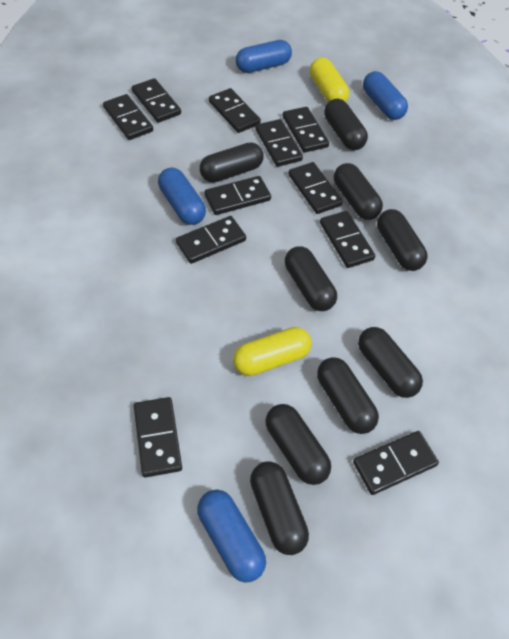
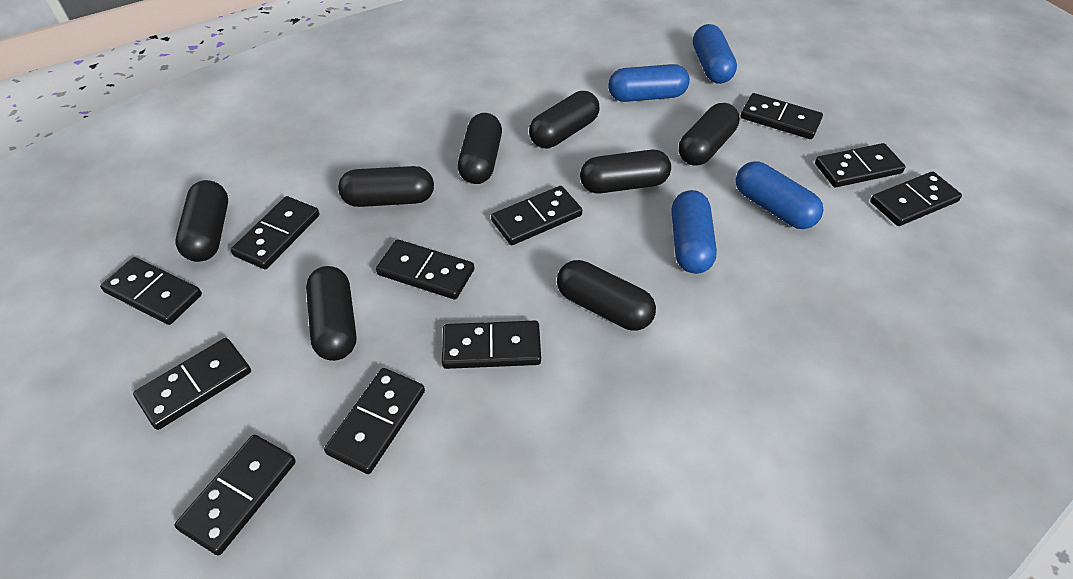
black capsule: [200,142,264,182] [250,462,309,555] [265,404,331,485] [285,246,337,311] [317,357,379,434] [324,99,368,150] [334,163,383,220] [358,327,423,398] [377,209,428,271] = 9 -> [176,180,228,262] [306,266,356,361] [338,166,434,207] [458,113,502,184] [529,91,600,148] [557,260,656,331] [580,150,671,193] [679,103,740,166] = 8
yellow capsule: [233,327,311,376] [310,57,349,102] = 2 -> none = 0

